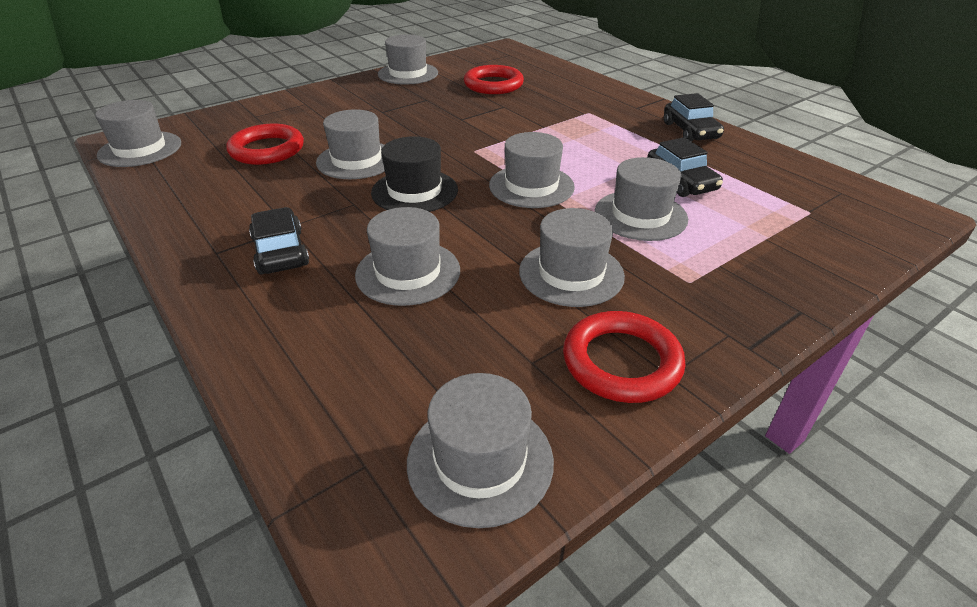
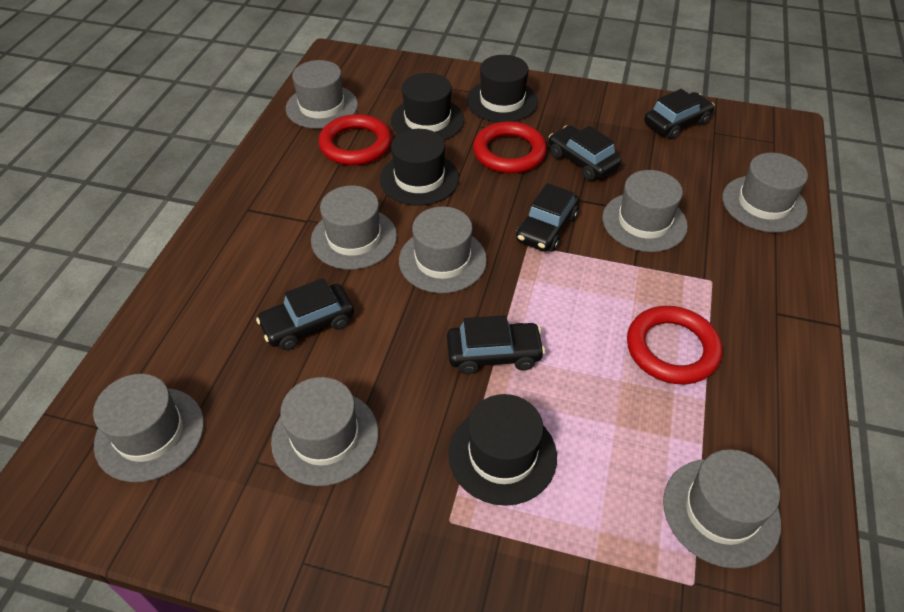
black car: [249,207,309,274] [647,137,723,197] [664,93,724,142] = 3 -> [256,278,354,350] [447,315,545,374] [516,183,579,252] [549,125,622,181] [644,89,715,139] = 5
black hat: [371,136,458,212] = 1 -> [380,129,459,206] [391,73,464,140] [448,394,557,506] [467,55,538,122] = 4

